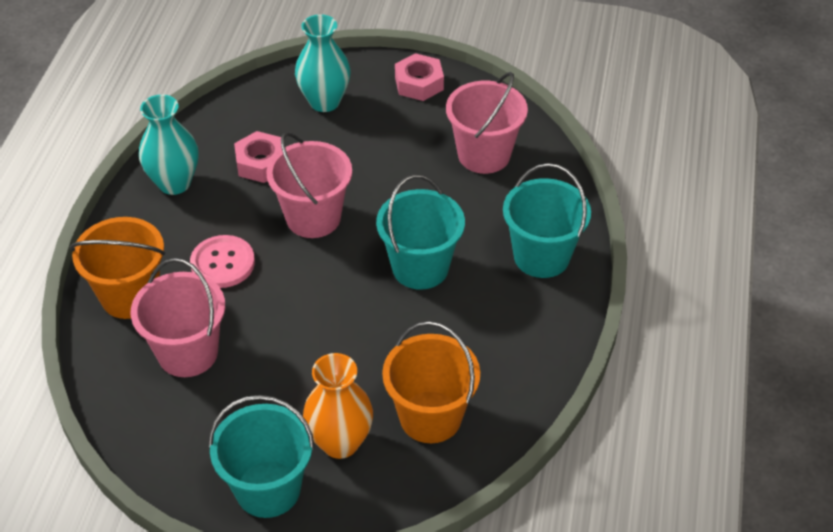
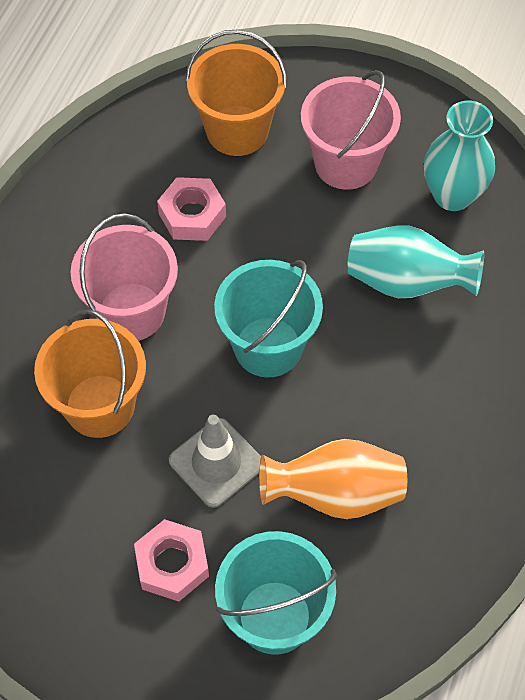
grey traffic cone: none = 0 -> [169,415,261,508] = 1
pink bucket: [131,258,225,377] [266,132,352,238] [446,72,528,174] = 3 -> [70,213,178,341] [301,70,401,190] = 2
pink button: [190,235,255,288] = 1 -> none = 0
turquoise bucket: [208,395,315,518] [376,175,465,290] [503,163,591,278] = 3 -> [214,260,323,377] [215,531,337,655] = 2

